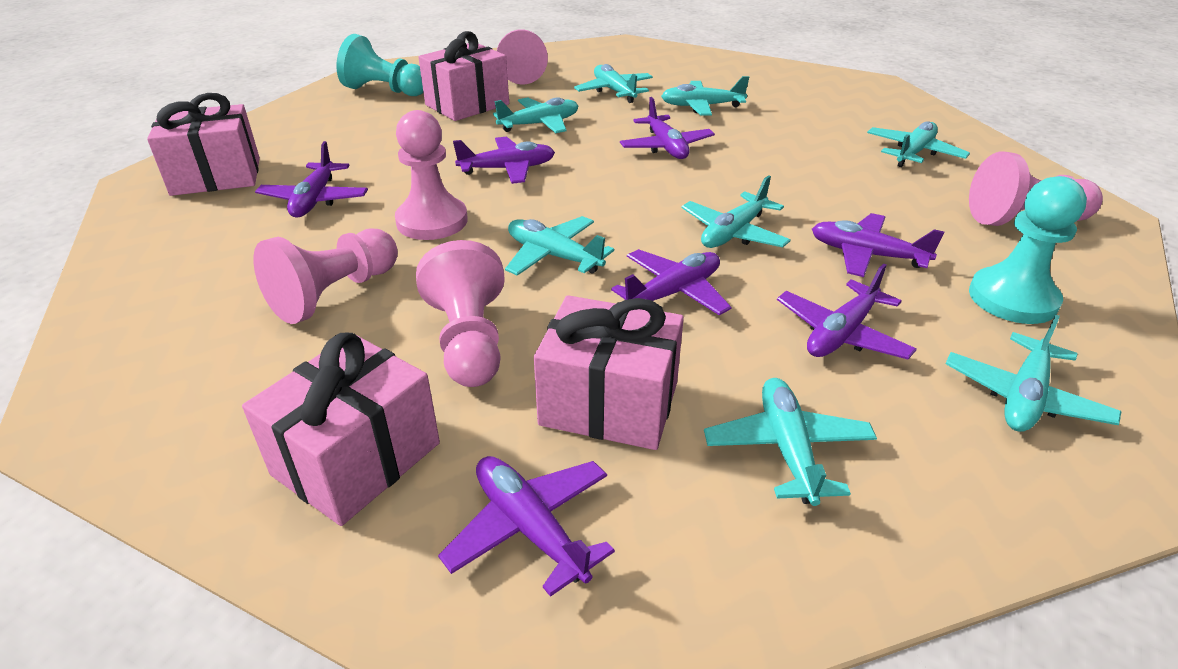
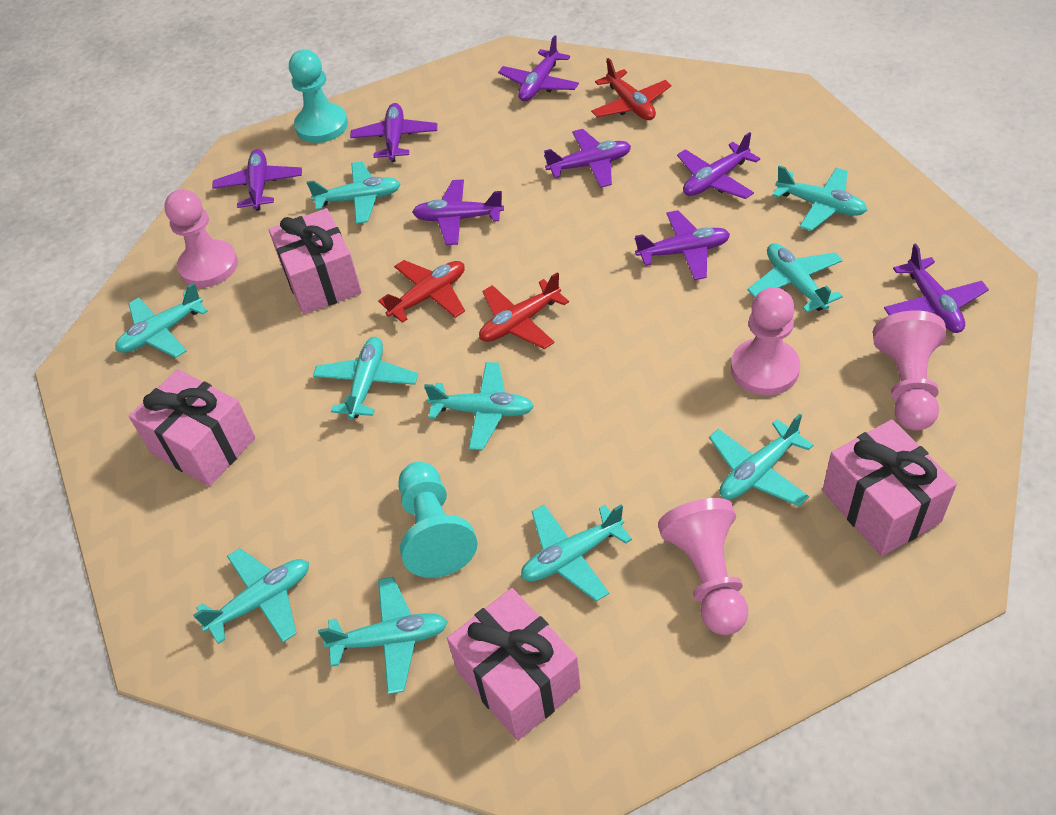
pink pawn: [254,229,398,324] [395,110,468,240] [416,240,505,387] [497,29,548,85] [969,152,1103,226] = 5 -> [164,189,238,287] [658,498,748,635] [731,287,800,396] [873,311,946,431] = 4
purple plane: [255,141,368,217] [438,456,615,597] [453,137,555,184] [611,249,732,315] [620,97,715,159] [777,263,917,359] [812,213,944,277] = 7 -> [212,149,302,211] [350,103,437,162] [412,180,504,245] [498,35,579,101] [544,129,631,188] [635,210,730,280] [677,132,760,199] [884,243,989,333] = 8
red plane: none = 0 -> [378,260,465,323] [479,272,569,349] [591,58,671,120] = 3
turquoise plane: [493,97,578,133] [505,216,614,276] [574,64,653,103] [661,76,749,116] [681,175,791,248] [704,378,877,506] [867,121,970,167] [945,315,1122,432] = 8 -> [115,283,208,358] [193,548,309,644] [307,161,400,224] [313,337,418,419] [318,577,448,694] [424,362,534,450] [521,504,632,601] [709,414,814,506] [748,243,843,313] [772,166,867,231] = 10

